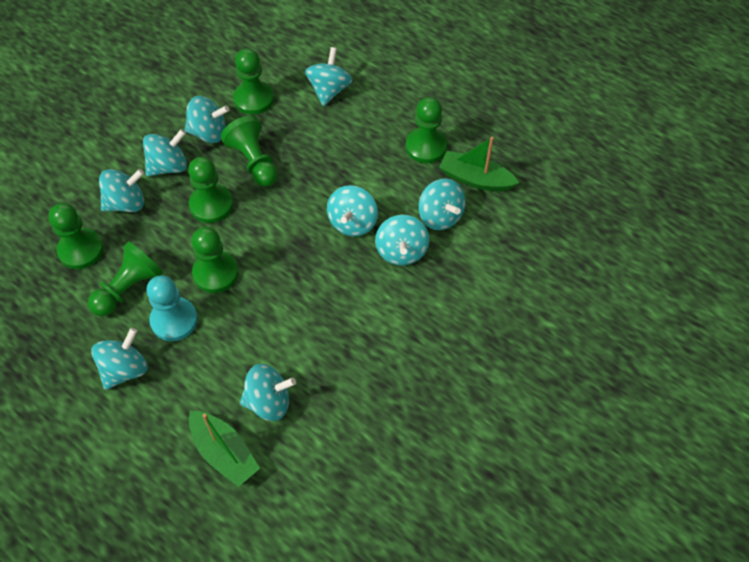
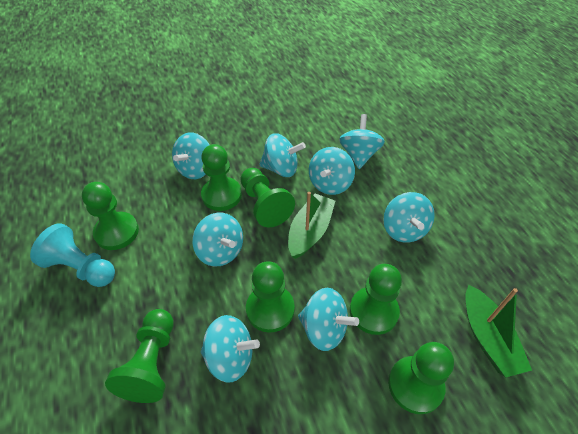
turquoise spinning top: [91,328,148,390] [99,169,144,212] [143,129,187,176] [185,96,229,143] [240,364,296,421] [305,47,352,106] [327,185,378,236] [375,215,429,266] [419,179,465,230] = 9 -> [172,132,210,179] [192,213,243,267] [201,315,260,382] [259,133,306,177] [298,288,359,351] [309,147,355,195] [339,114,385,169] [384,192,435,243] = 8

